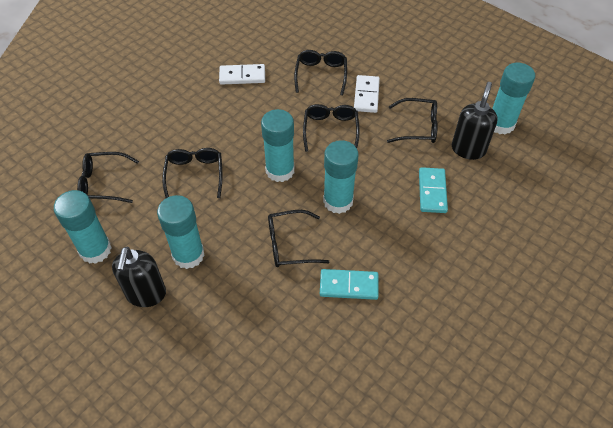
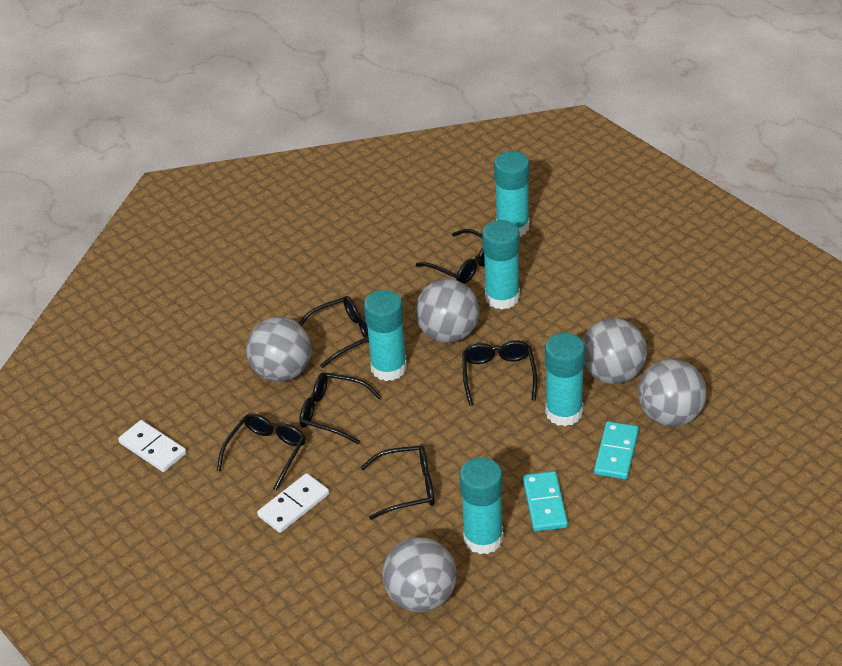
black soap dispenser: [112,247,166,307] [452,82,498,160] = 2 -> none = 0
grey ball: none = 0 -> [246,317,312,382] [382,537,457,612] [415,279,479,343] [582,318,647,384] [638,359,707,427] = 5

